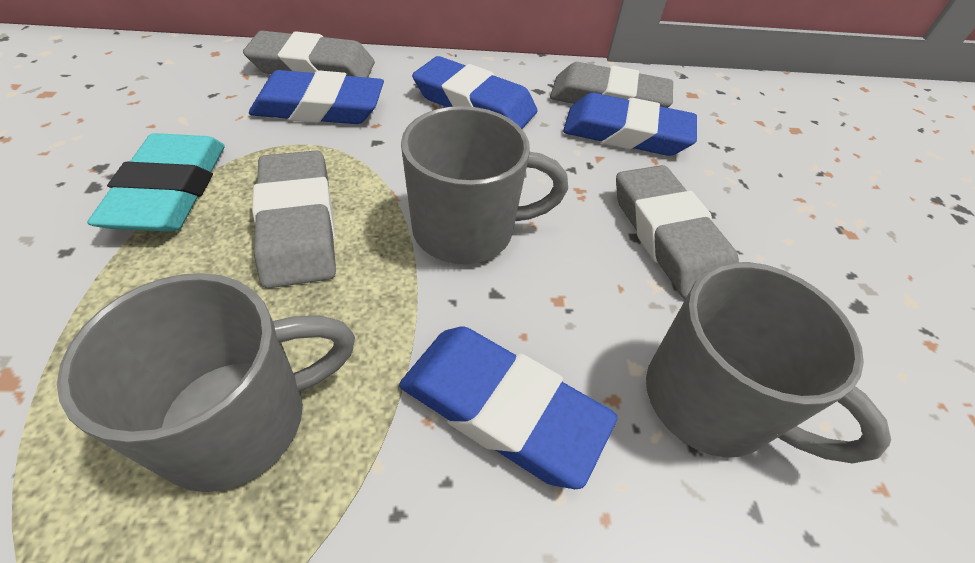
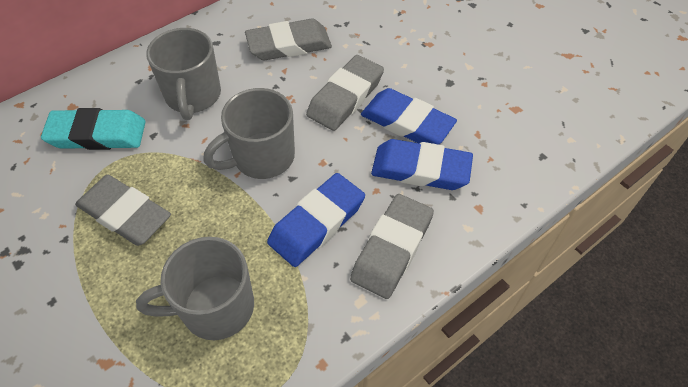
blue eraser: [249,70,384,124] [399,326,618,489] [412,56,538,129] [563,93,697,156] = 4 -> [267,173,365,267] [361,88,457,145] [371,139,473,190] = 3

